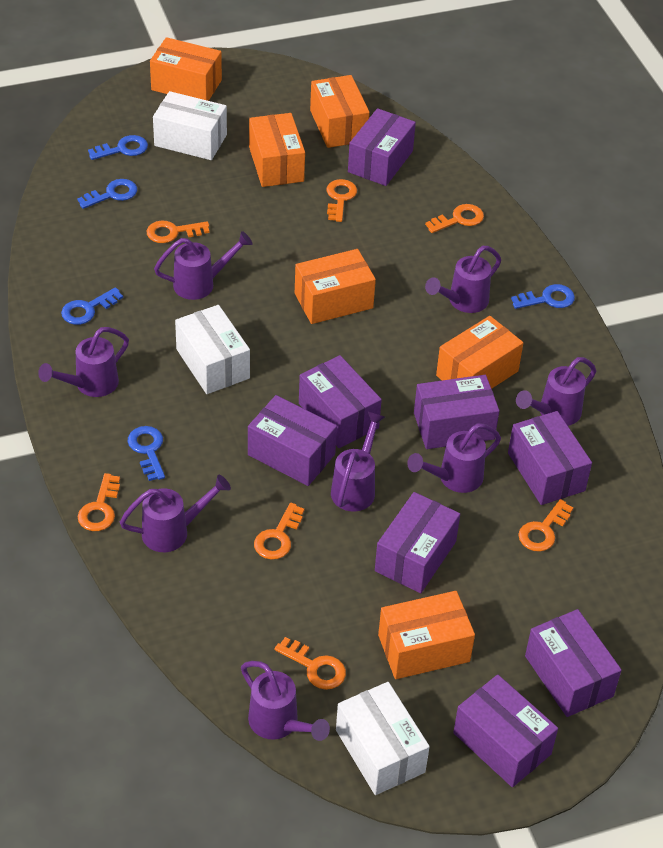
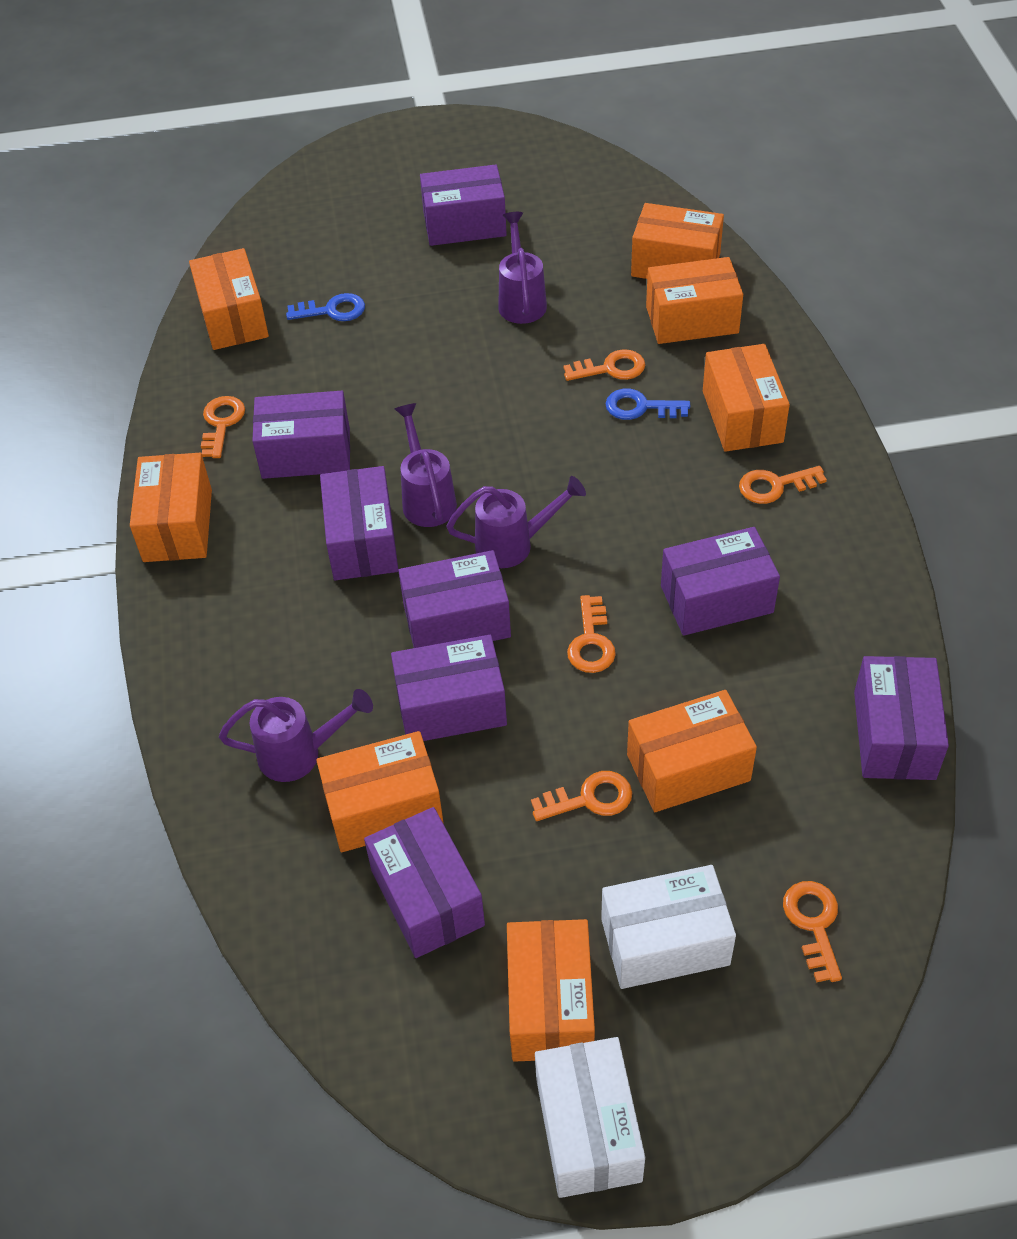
blue key: [61,287,123,325] [77,179,137,209] [88,135,148,160] [128,426,165,481] [511,284,575,309] = 5 -> [286,293,365,321] [605,389,690,420] = 2
orange box: [150,37,222,101] [249,113,305,187] [295,249,376,324] [310,75,370,148] [378,591,475,679] [436,316,523,389] = 6 -> [130,453,212,562] [189,248,269,350] [316,731,443,852] [507,919,595,1062] [627,690,757,812] [631,203,724,279] [646,257,743,344] [703,344,790,452] = 8
orange key: [78,473,120,531] [147,221,210,243] [254,503,305,560] [274,637,346,690] [326,179,357,222] [425,204,484,233] [518,499,574,552] = 7 -> [201,396,245,458] [531,771,632,821] [564,349,645,381] [567,595,616,673] [739,466,827,504] [783,881,842,982] = 6
purple watering can: [38,327,129,397] [120,475,231,552] [154,231,253,300] [241,661,330,741] [331,412,385,511] [407,423,501,493] [425,246,501,313] [516,357,596,426] = 8 -> [219,689,373,782] [394,403,457,527] [446,476,586,568] [498,212,547,324] = 4
white box: [153,91,227,160] [175,305,250,394] [336,682,430,795] = 3 -> [535,1037,645,1198] [601,865,736,989] = 2

